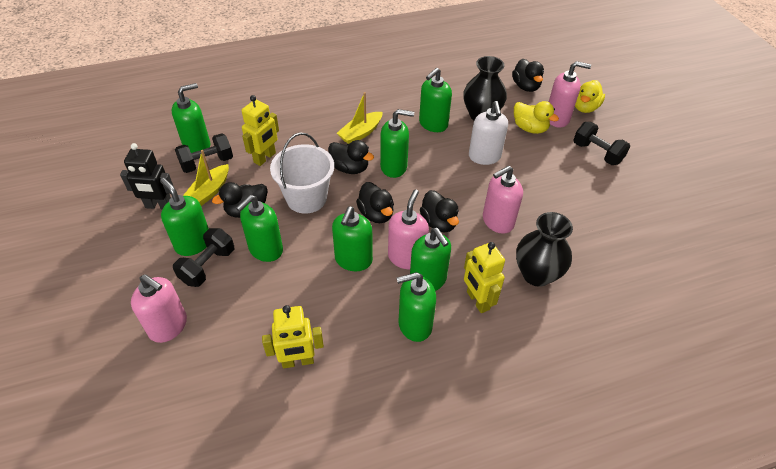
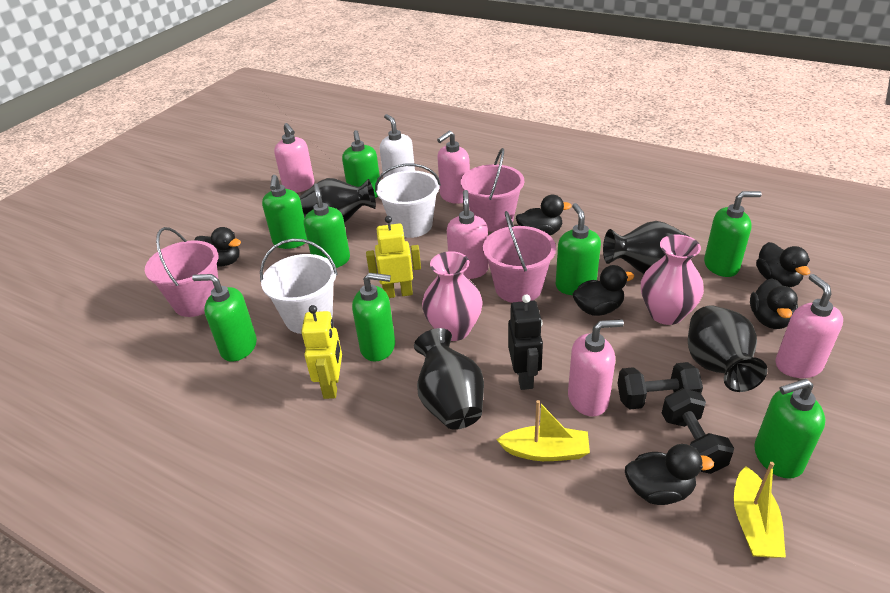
black duck: [212,182,267,218] [328,140,374,174] [356,182,394,223] [420,190,459,233] [512,59,544,92] = 5 -> [194,227,241,266] [516,195,572,235] [573,265,634,316] [625,444,714,505] [750,278,798,329] [756,242,810,287] = 6
black dumbbell: [173,228,234,287] [175,133,233,173] [573,122,630,165] = 3 -> [617,362,703,409] [662,388,734,474] = 2
black vase: [463,56,507,121] [516,212,573,287] = 2 -> [300,178,376,223] [414,328,484,430] [603,221,690,274] [688,305,768,392] = 4
pink bucket: none = 0 -> [145,227,218,317] [461,148,524,232] [483,211,556,303] = 3
pink soap dispenser: [131,274,187,343] [388,190,429,269] [483,166,523,234] [549,61,591,128] = 4 -> [274,123,314,193] [437,131,470,204] [447,190,488,279] [568,319,624,417] [775,274,843,378] = 5
pink vase: none = 0 -> [422,251,483,341] [641,234,704,325] = 2
white bucket: [270,132,334,214] = 1 -> [260,239,338,334] [375,163,441,238] = 2
yellow duck: [514,101,559,134] [575,80,605,113] = 2 -> none = 0
yellow robot: [242,95,279,166] [262,305,324,368] [464,242,505,313] = 3 -> [301,305,342,399] [366,216,421,298] = 2

